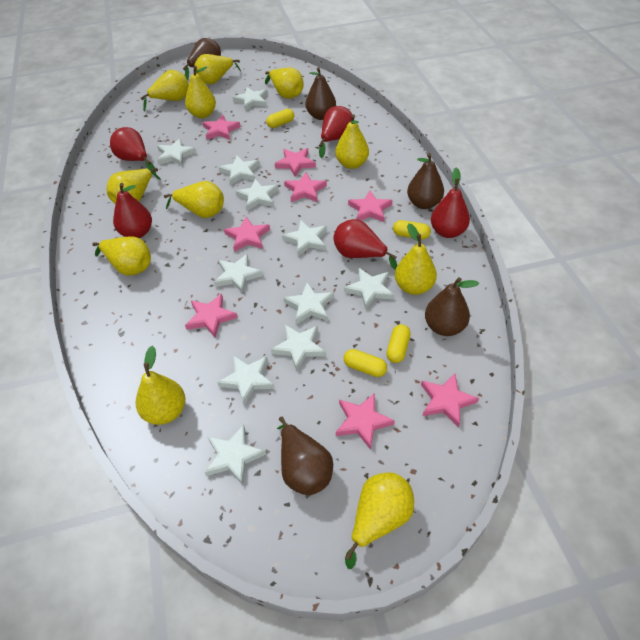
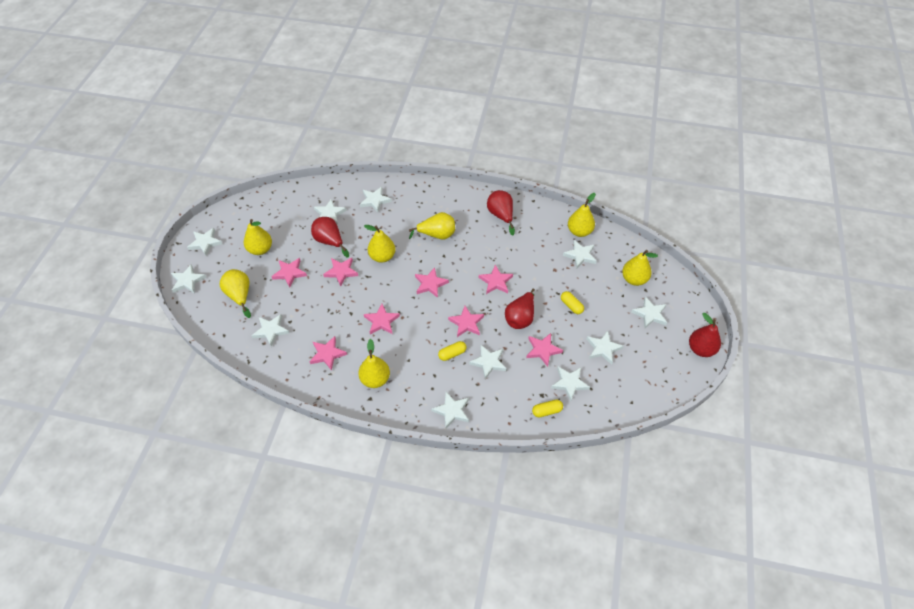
brown pear: [183,38,221,81] [277,417,333,495] [306,67,336,120] [407,153,444,209] [425,277,479,336] = 5 -> none = 0
red pear: [110,127,156,174] [113,183,152,238] [319,106,352,158] [333,219,397,270] [431,168,470,238] = 5 -> [311,217,349,258] [487,190,515,235] [505,288,535,329] [689,313,721,357] = 4
yellow capsule: [266,109,294,128] [344,349,387,377] [386,324,411,363] [393,220,431,239] = 4 -> [438,341,466,361] [532,400,563,417] [561,291,584,314] = 3
yellow pear: [92,236,151,276] [107,168,161,204] [136,346,185,425] [140,70,189,111] [164,181,224,218] [185,66,216,118] [194,54,241,84] [265,67,304,99] [335,115,369,169] [345,472,414,569] [395,223,437,295] = 11 -> [220,269,251,318] [244,219,272,255] [358,339,390,388] [364,225,395,263] [409,212,455,240] [568,193,596,237] [622,250,658,286] = 7

